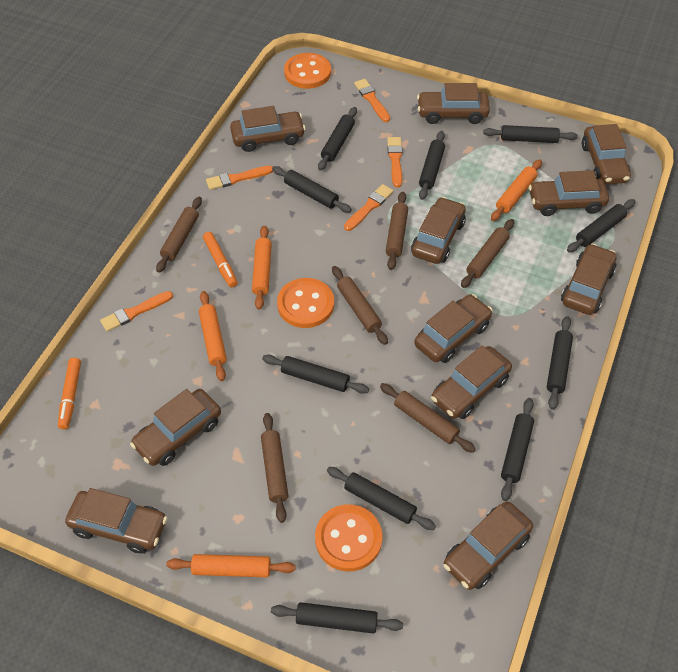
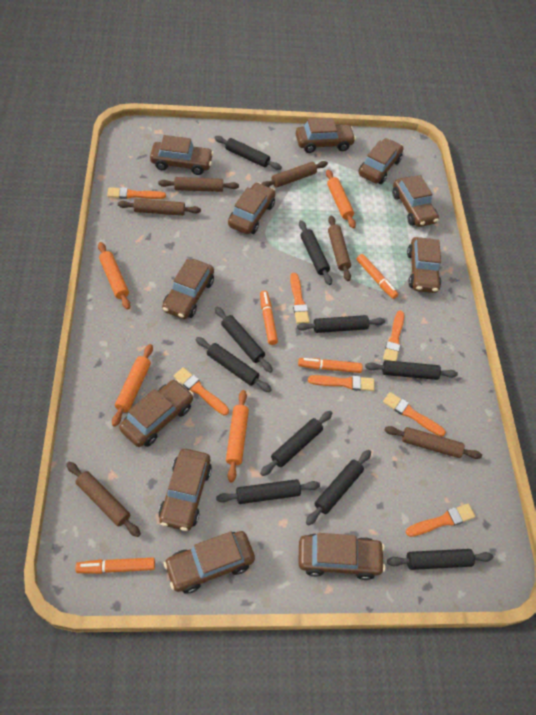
orange brush: [100,291,173,332] [206,166,273,190] [344,184,393,231] [354,79,390,122] [387,137,403,188] = 5 -> [107,187,166,199] [174,367,229,415] [290,273,310,324] [308,375,375,391] [383,311,404,361] [383,392,446,437] [406,504,475,537] = 7
orange button: [277,278,334,328] [284,53,331,89] [315,504,382,571] = 3 -> none = 0
orange marker: [58,358,81,429] [203,232,237,287] = 2 -> [75,557,155,574] [260,291,278,345] [298,358,363,373] [356,254,398,299] = 4

